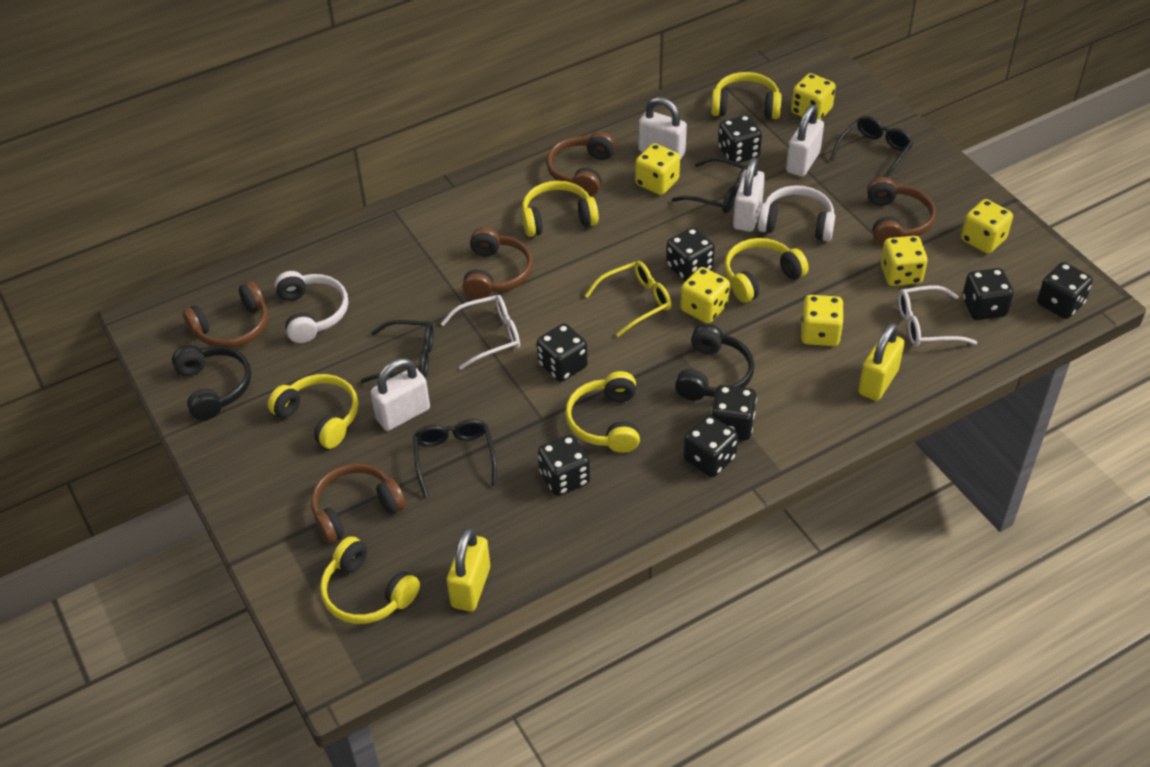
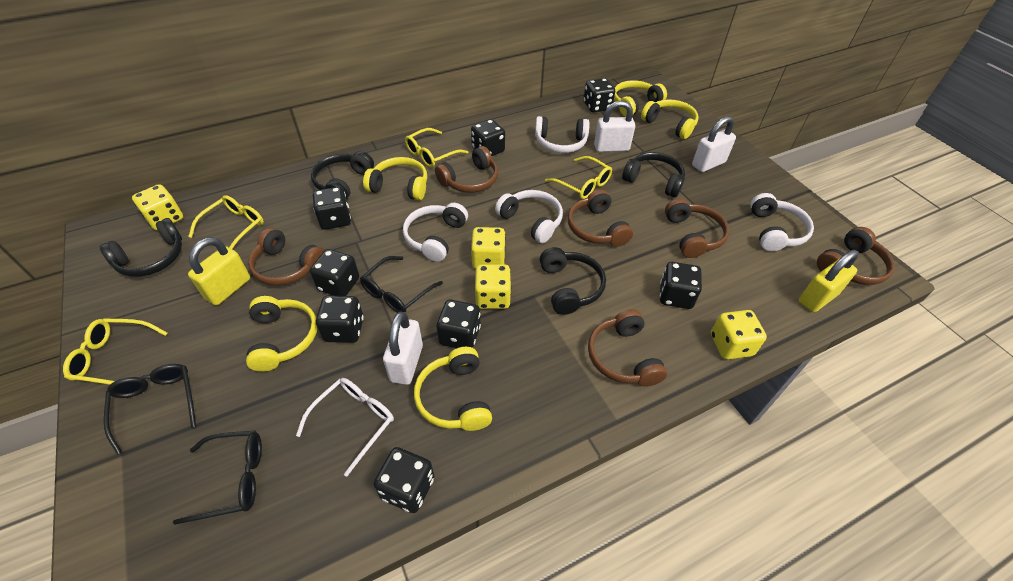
black glasses: [361,320,433,383] [413,419,497,498] [672,157,747,213] [830,116,913,177] = 4 -> [104,364,196,455] [173,430,262,525] [360,256,443,313] = 3
black headphones: [172,345,251,420] [675,324,755,400] = 2 -> [99,218,182,277] [311,151,374,199] [540,247,606,315] [622,152,685,198] = 4
brown headphones: [183,281,268,348] [311,464,406,544] [463,227,533,299] [547,132,616,196] [867,177,936,245] = 5 -> [248,228,325,286] [435,146,498,193] [568,189,633,247] [588,309,667,387] [665,198,729,258] [817,227,895,285] = 6
white glasses: [440,295,520,370] [898,286,977,346] = 2 -> [296,378,394,476] = 1
white headphones: [275,271,348,343] [758,185,835,241] = 2 -> [403,203,468,262] [495,190,563,243] [535,116,589,153] [750,193,814,251] = 4
white padlock: [370,358,430,431] [638,97,687,160] [733,157,765,232] [786,105,824,177] = 4 -> [383,311,423,385] [594,101,635,152] [692,116,736,172] = 3
yellow dice: [635,143,680,195] [680,267,730,323] [791,73,836,120] [801,295,844,346] [880,236,928,286] [961,199,1013,254] = 6 -> [132,184,183,230] [471,227,506,269] [475,264,511,309] [711,310,767,360] = 4
yellow glasses: [585,261,671,337] = 1 -> [63,318,168,384] [188,195,264,249] [405,128,468,168] [545,156,612,199] = 4
yellow headphones: [268,374,358,449] [320,536,420,624] [522,181,599,237] [565,371,640,453] [711,72,782,119] [724,238,809,303] = 6 -> [246,296,317,372] [363,157,427,200] [414,347,492,431] [614,80,667,117] [641,99,699,139] = 5

